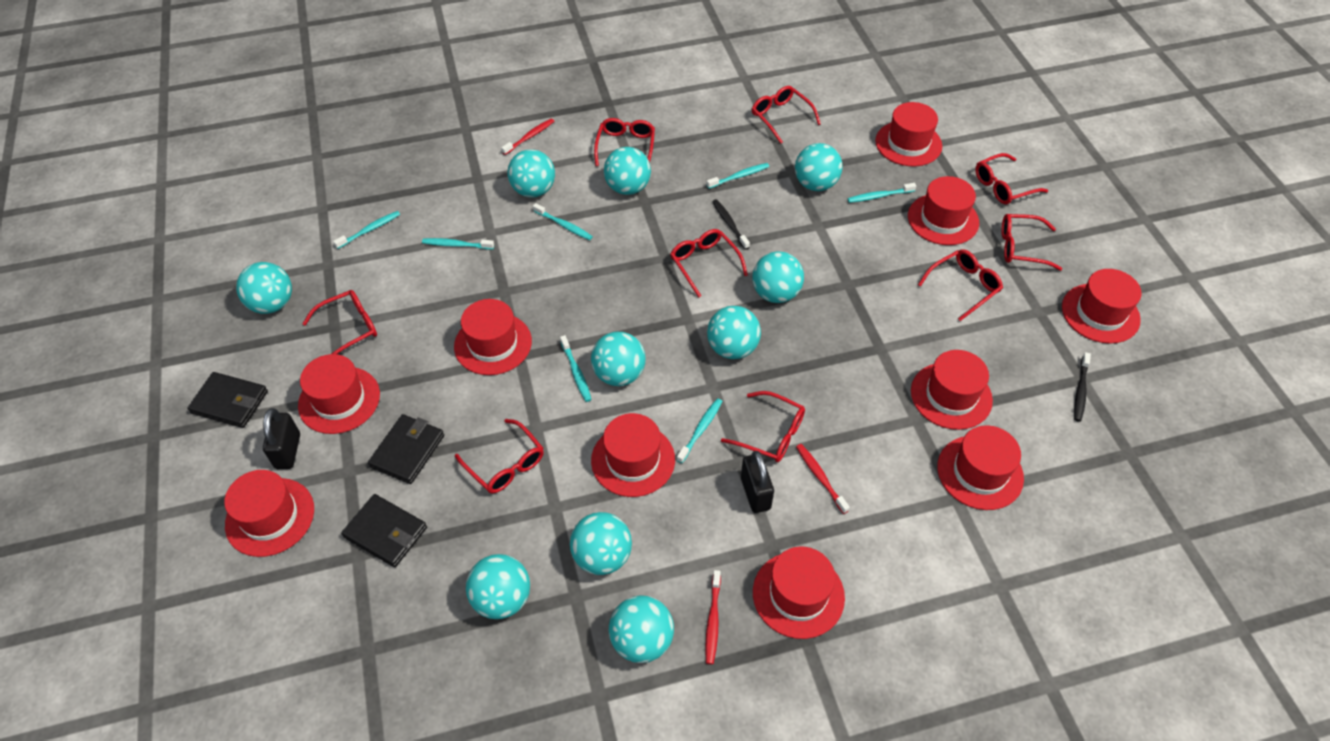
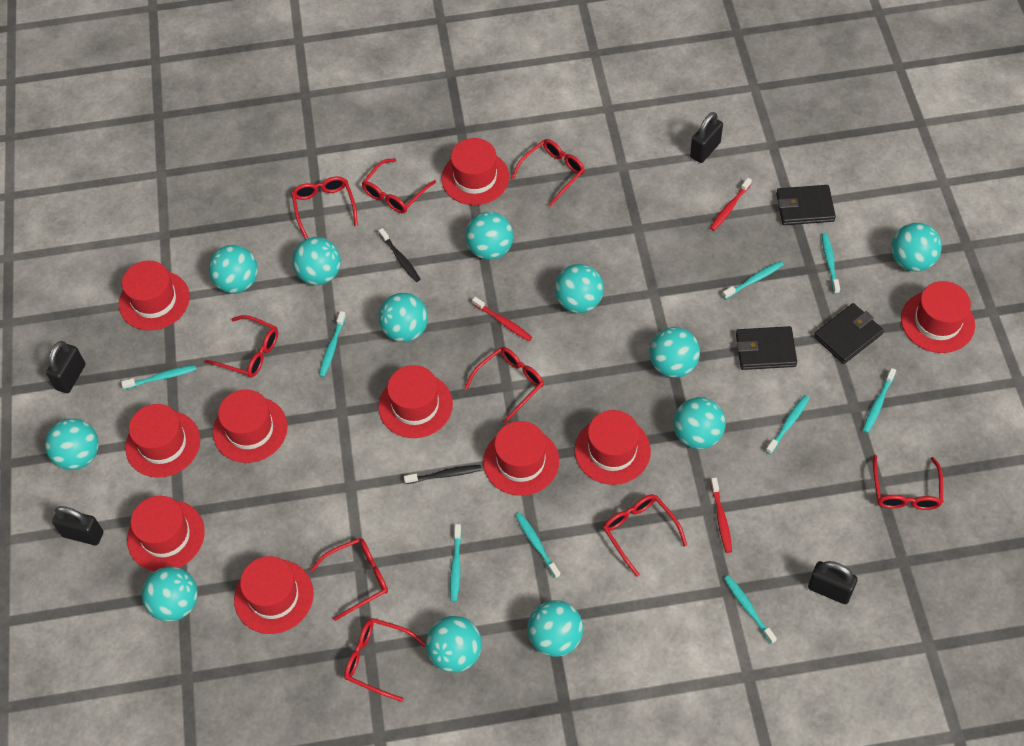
black padlock: [263,408,300,469] [741,451,774,513] = 2 -> [46,341,85,393] [52,506,103,545] [690,112,723,163] [808,561,858,604] = 4
turquoise ball: [236,262,292,314] [466,554,530,619] [507,149,555,197] [570,512,632,575] [591,332,646,386] [604,147,651,195] [609,595,674,663] [707,306,761,359] [752,251,804,303] [795,143,843,191] = 10 -> [45,418,99,470] [142,567,198,622] [209,245,258,293] [292,237,341,285] [378,293,428,342] [426,616,482,672] [465,212,513,260] [528,600,583,657] [555,264,604,313] [649,327,700,378] [673,397,726,449] [891,223,942,272] = 12
turquoise toothbrush: [333,211,400,249] [422,238,494,249] [533,203,593,240] [560,335,592,402] [677,398,723,463] [707,163,769,189] [848,183,916,203] = 7 -> [121,365,197,389] [319,311,346,377] [450,524,462,602] [515,513,561,579] [722,261,783,299] [724,575,777,644] [766,395,810,454] [822,233,840,294] [863,368,896,433] = 9

